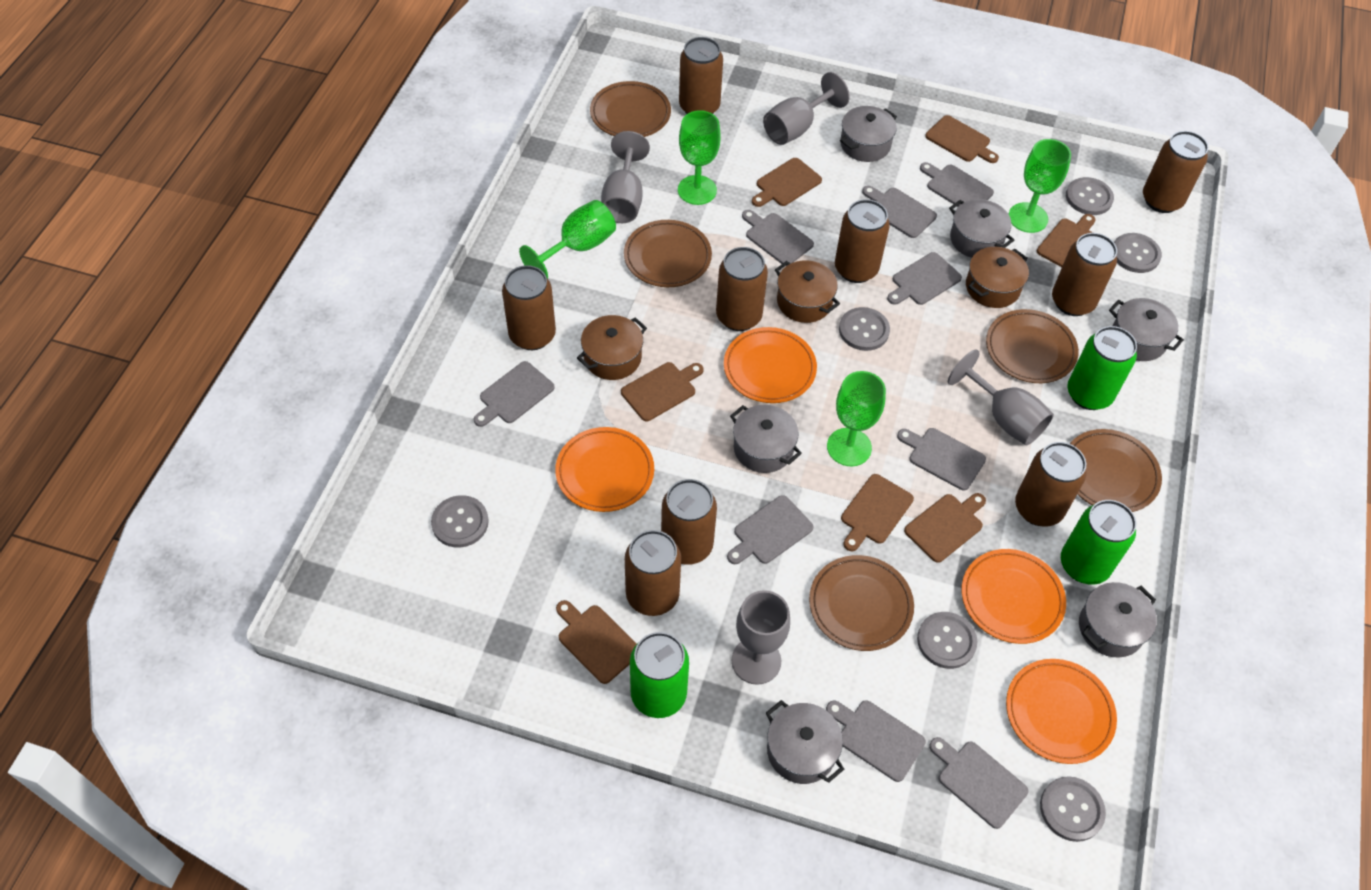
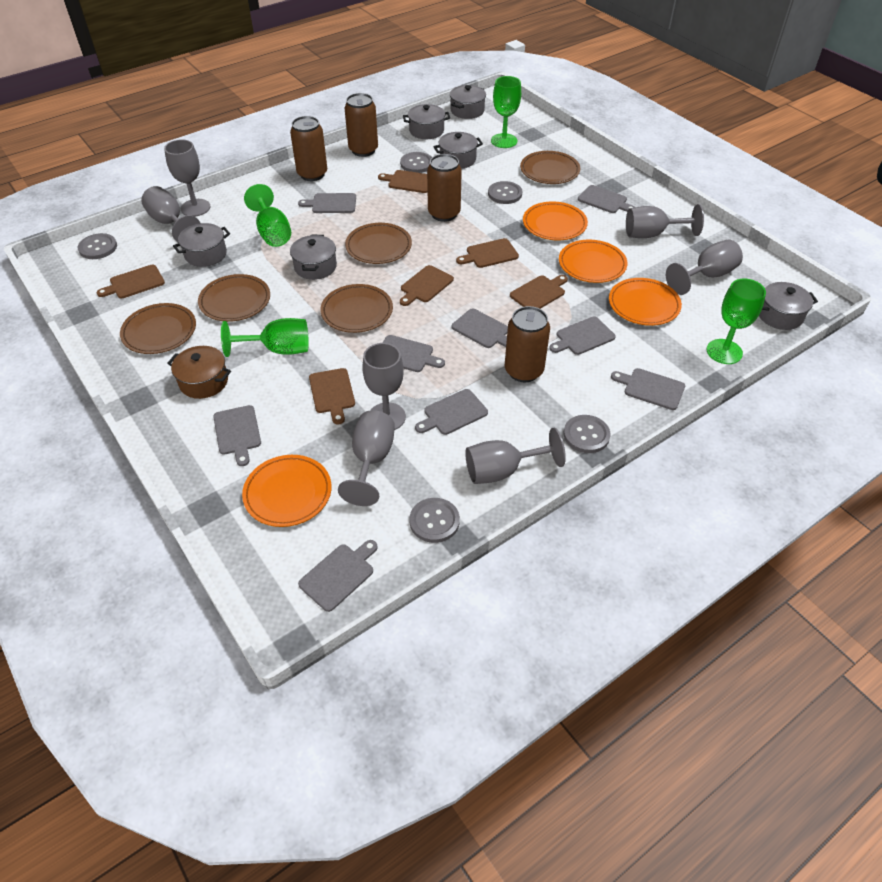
brown can: [502,265,556,350] [625,530,681,616] [661,479,717,565] [679,37,723,114] [716,247,768,331] [835,199,890,283] [1015,442,1087,526] [1052,233,1117,316] [1143,131,1209,213] = 9 -> [290,116,327,181] [345,93,378,157] [427,154,462,222] [505,306,550,382] = 4
brown cutting board: [556,600,637,684] [621,362,704,421] [752,158,822,207] [841,474,914,551] [904,493,986,563] [925,115,999,163] [1037,214,1095,267] = 7 -> [97,264,165,299] [309,368,355,425] [378,170,428,193] [400,265,454,306] [456,238,519,268] [510,275,568,309] = 6
brown pot: [577,315,647,380] [775,260,840,323] [966,247,1029,308] = 3 -> [167,346,231,399] = 1
green can: [630,632,689,718] [1061,500,1136,585] [1067,326,1137,410] = 3 -> none = 0
grey button: [431,495,489,548] [839,307,890,351] [917,612,977,669] [1040,776,1106,842] [1066,177,1114,215] [1114,233,1162,273] = 6 -> [78,233,117,259] [400,152,432,173] [409,498,460,543] [488,181,522,204] [564,415,611,453] = 5
grey goblet: [601,131,650,223] [732,590,790,685] [763,72,850,145] [948,349,1054,445] = 4 -> [141,186,200,242] [164,139,211,217] [338,410,395,506] [362,343,406,430] [465,427,566,484] [626,204,704,238] [666,239,743,295] = 7

